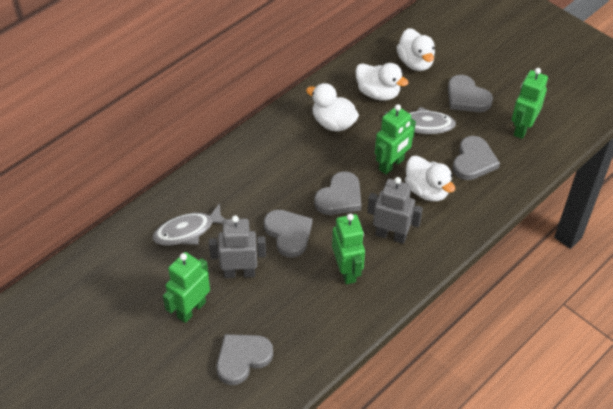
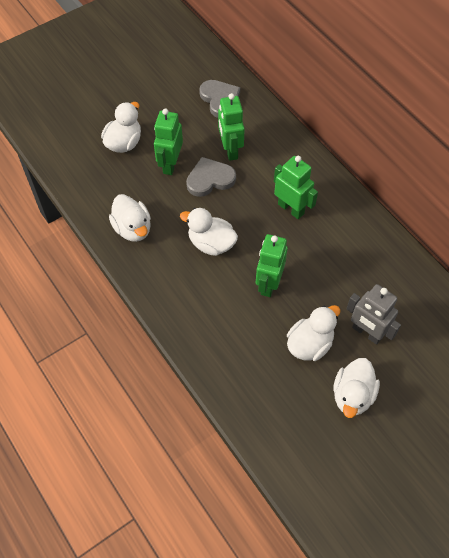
grey fish: [153,203,225,246] [384,107,456,134] = 2 -> none = 0
grey heart: [217,334,273,385] [264,210,312,257] [314,171,362,215] [448,75,493,112] [453,136,500,180] = 5 -> [186,157,236,197] [199,80,240,118] = 2
grey robot: [209,216,266,278] [367,177,423,244] = 2 -> [346,284,401,345] = 1
white duck: [306,83,359,132] [355,63,409,101] [396,28,435,71] [405,156,455,201] = 4 -> [101,102,141,153] [109,194,151,242] [180,208,238,256] [287,305,340,361] [333,358,380,418] = 5

